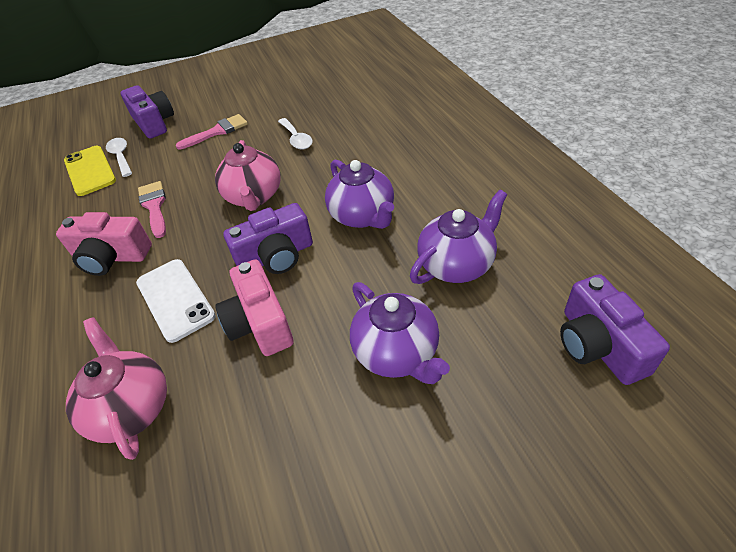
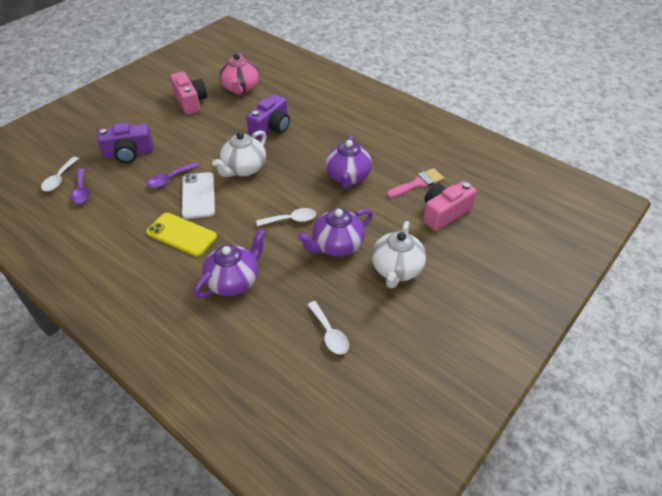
pink brush: [138,181,166,238] [175,114,248,150] = 2 -> [387,168,444,198] = 1
pink teapot: [66,317,167,460] [215,140,281,211] = 2 -> [220,53,259,95] = 1
purple camera: [121,85,174,139] [223,203,313,274] [560,274,670,385] = 3 -> [97,123,153,163] [246,94,290,140] = 2
purple spoon: none = 0 -> [71,168,90,204] [147,162,199,188] = 2
white spoon: [106,138,132,177] [278,118,313,150] = 2 -> [41,157,79,191] [256,208,316,226] [307,301,349,354] = 3
white teapot: none = 0 -> [212,130,266,177] [372,221,426,288] = 2

